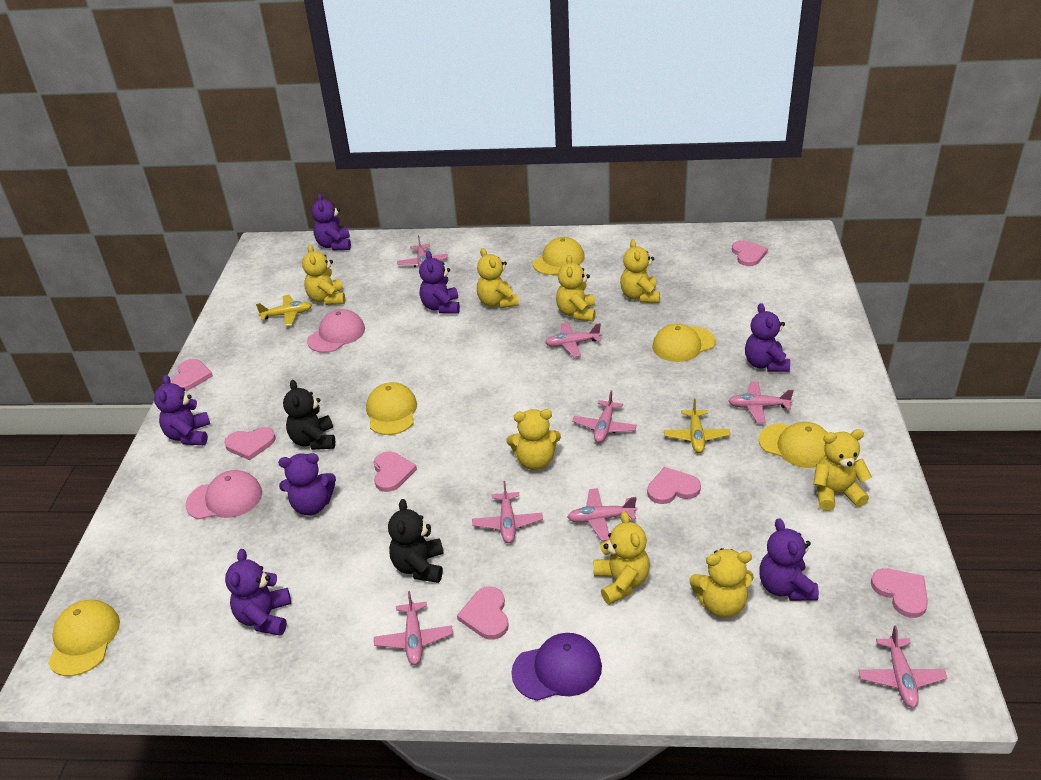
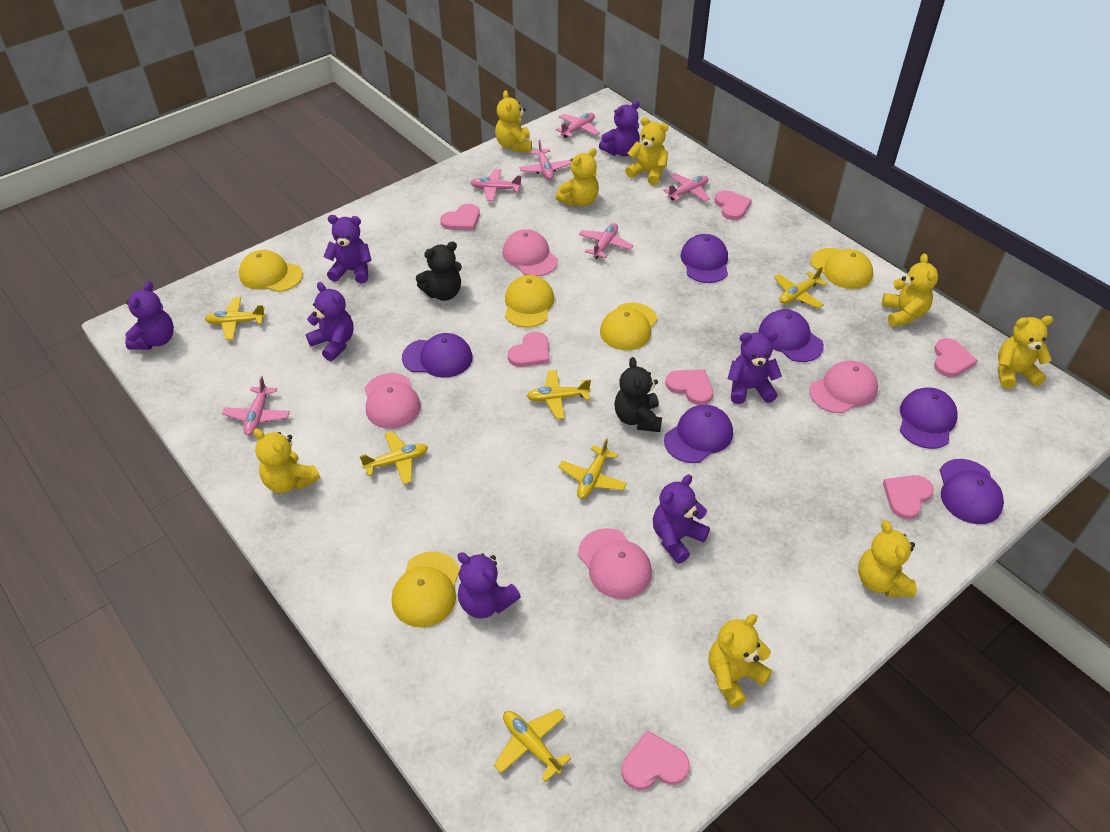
pink cap: [185,470,262,519] [307,309,365,353] = 2 -> [365,373,421,429] [502,229,558,276] [578,528,652,599] [809,360,878,413] = 4
pink plane: [374,591,453,665] [397,235,448,267] [472,481,543,543] [545,322,601,357] [568,488,637,541] [572,390,637,443] [729,381,794,423] [858,625,948,708] = 8 -> [222,376,290,436] [470,169,522,202] [519,140,571,180] [556,113,600,138] [579,223,633,259] [663,173,710,202] = 6
purple cap: [511,633,602,701] = 1 -> [402,333,472,378] [664,405,733,463] [681,234,728,283] [758,309,824,362] [900,387,958,449] [940,459,1004,524] = 6
yellow plane: [256,295,312,326] [664,398,730,453] = 2 -> [205,297,266,340] [360,431,428,484] [494,709,571,782] [527,370,591,419] [559,438,627,499] [774,267,827,308] = 6

